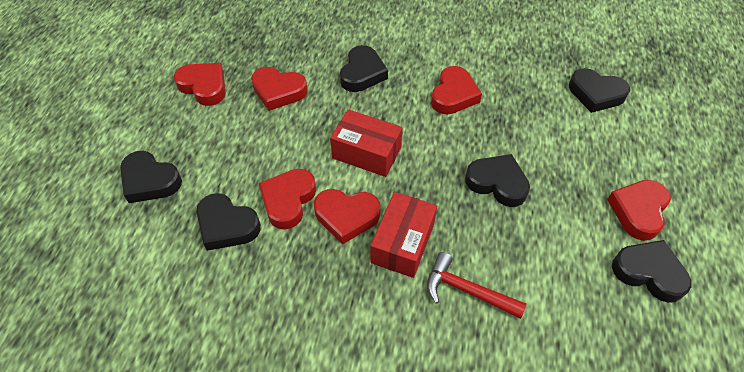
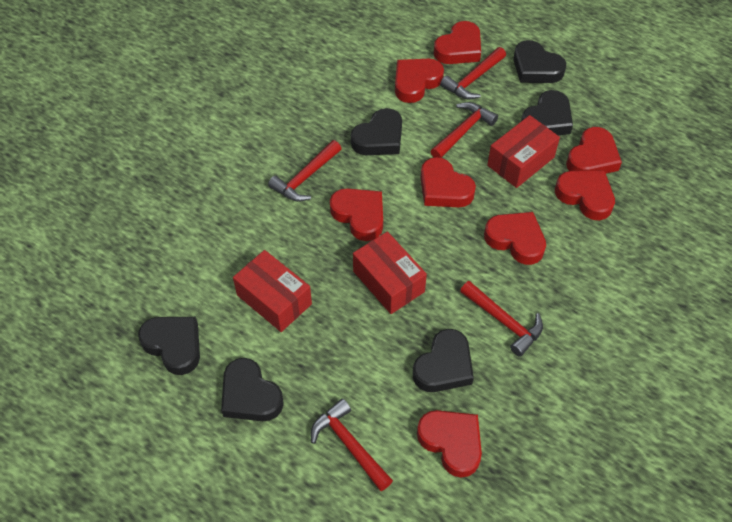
red box: [330,109,402,177] [371,192,437,278] = 2 -> [233,250,312,332] [353,232,427,314] [487,115,560,188] = 3
red hammer: [427,252,526,319] = 1 -> [268,140,342,202] [311,399,393,491] [431,102,498,158] [440,47,506,99] [460,281,543,357] = 5
red heart: [174,63,226,106] [251,67,308,111] [259,169,316,229] [314,189,381,245] [431,66,482,115] [607,180,671,241] = 6 -> [330,188,383,241] [395,59,444,103] [417,410,482,478] [421,157,476,207] [434,21,481,64] [484,212,546,265] [555,171,615,220] [566,127,622,174] = 8

